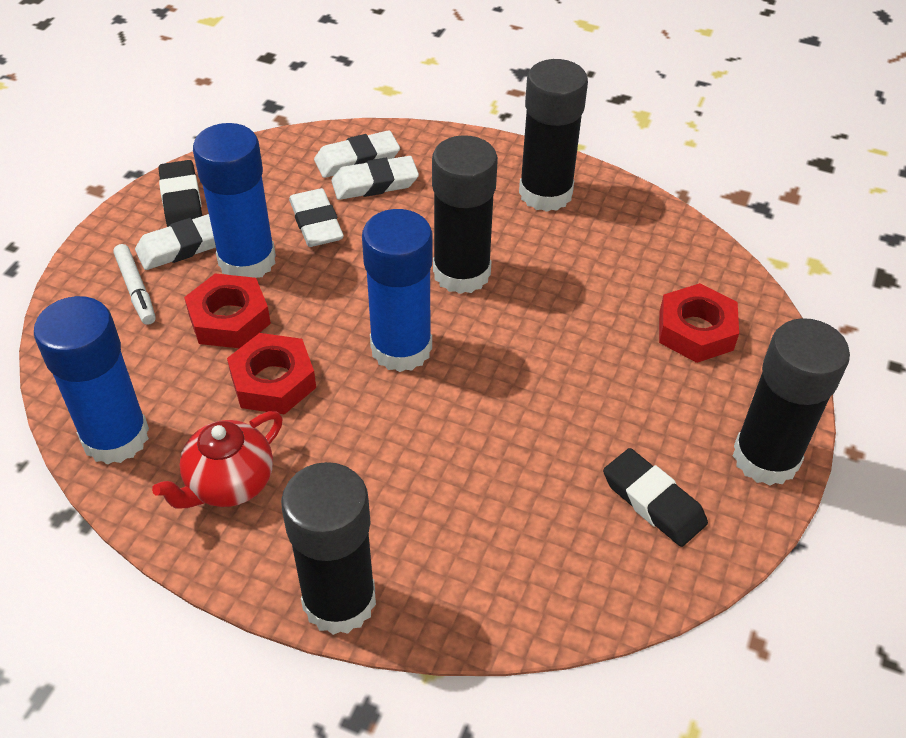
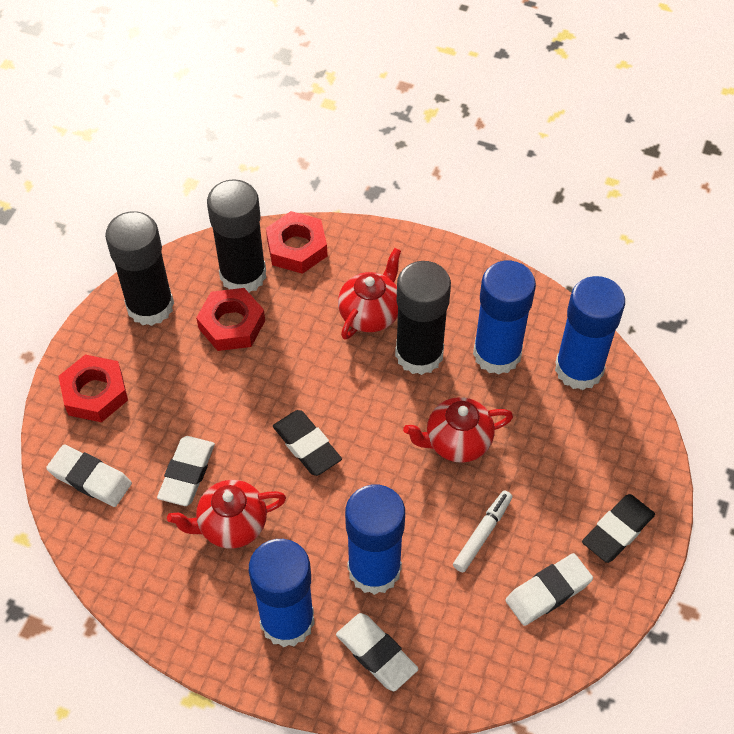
black glue stick: [281,462,376,635] [432,135,498,294] [519,59,588,212] [733,318,850,486] = 4 -> [105,211,174,326] [207,179,266,292] [395,261,451,375] = 3
blue glue stick: [34,296,149,465] [193,123,276,278] [362,209,432,372] = 3 -> [249,539,315,647] [345,484,405,595] [473,261,536,375] [555,276,625,390] = 4
red teapot: [152,411,283,508] = 1 -> [167,480,286,549] [338,248,401,340] [403,397,513,463] = 3

